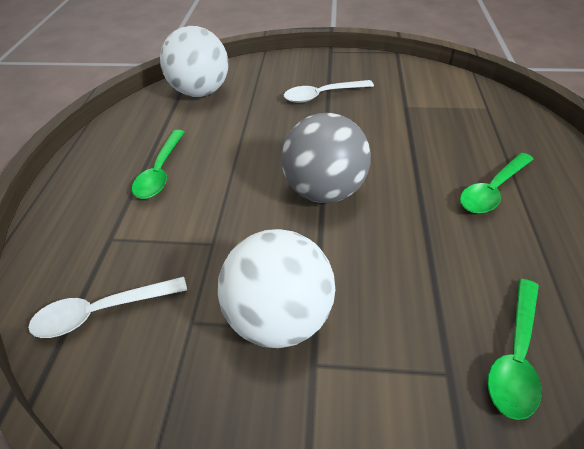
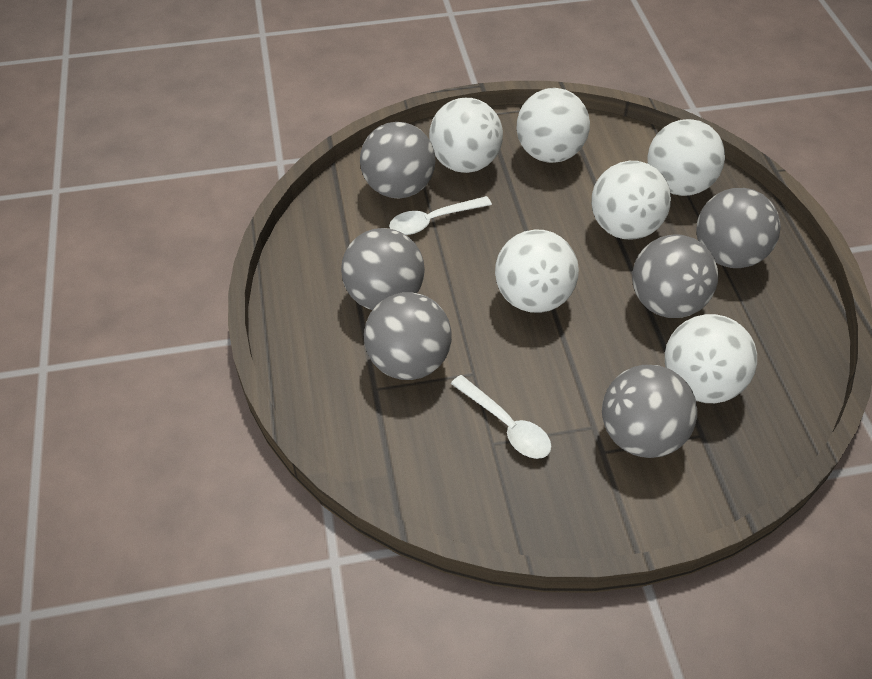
green spoon: [132,130,184,199] [460,153,534,213] [487,279,541,420] = 3 -> none = 0
grey ball: [281,113,371,203] = 1 -> [341,228,425,310] [360,122,435,199] [364,292,452,380] [602,365,697,458] [632,234,718,318] [696,188,781,268] = 6
white ball: [160,26,228,97] [218,229,335,348] = 2 -> [429,98,503,173] [495,230,579,313] [517,88,590,163] [591,161,671,239] [647,119,725,196] [665,314,757,403] = 6

